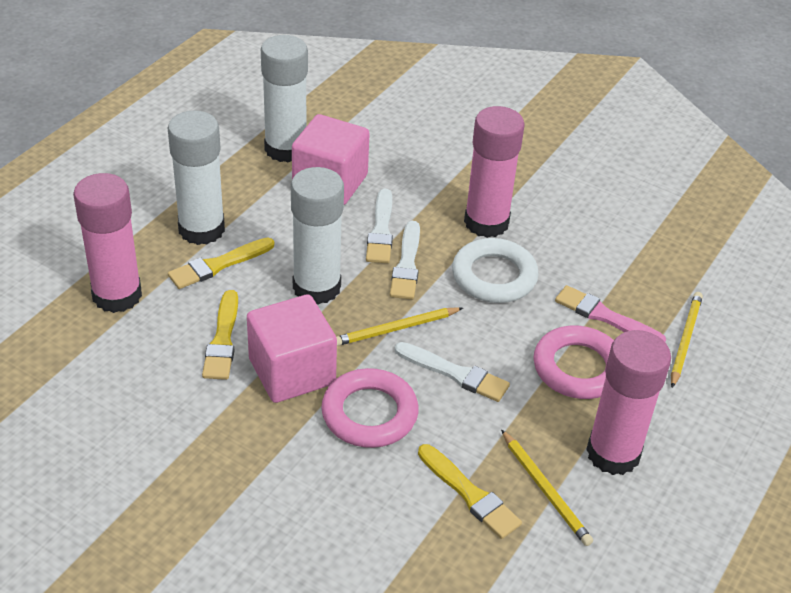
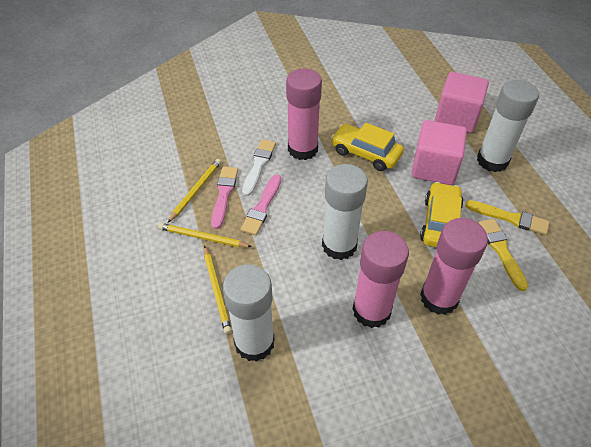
pink brush: [555,285,666,342] = 1 -> [211,167,238,229] [241,174,281,235] = 2
pink ring: [321,368,419,448] [533,326,614,399] = 2 -> none = 0
white brush: [366,189,393,263] [390,221,420,300] [395,342,510,402] = 3 -> [242,139,276,196] = 1
white ring: [452,238,538,303] = 1 -> none = 0
yellow brush: [168,237,274,289] [202,290,238,380] [418,444,522,539] = 3 -> [465,200,549,235] [478,219,528,291] = 2
yellow car: none = 0 -> [331,123,404,171] [420,182,464,248] = 2

